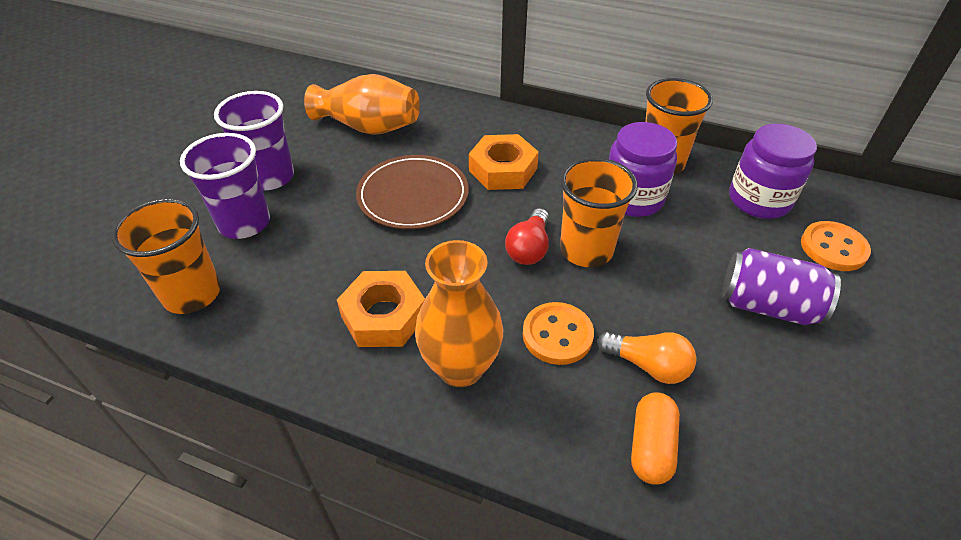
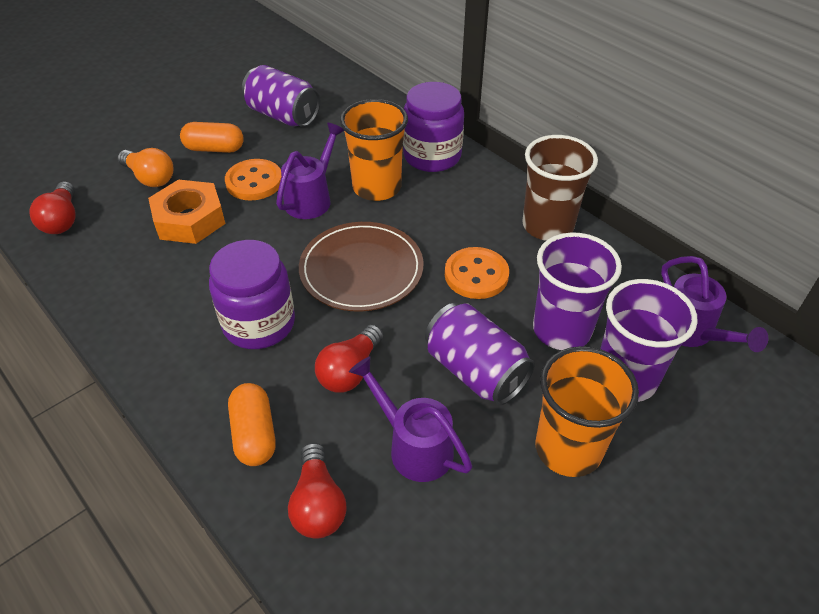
brown cup: none = 0 -> [523,135,598,241] = 1
orange capsule: [631,392,680,485] = 1 -> [180,122,244,153] [228,383,276,466] = 2
orange cup: [111,198,221,314] [560,158,638,267] [645,78,713,175] = 3 -> [340,99,408,201] [535,346,639,477] = 2
orange nut: [337,271,425,347] [469,134,539,190] = 2 -> [148,179,225,244] = 1
orange vase: [304,74,420,135] [415,240,503,387] = 2 -> none = 0
purple can: [722,248,841,325] = 1 -> [242,65,320,127] [425,303,535,405] = 2
purple watering can: none = 0 -> [276,123,344,219] [349,357,472,482] [661,256,768,352] = 3
red light bulb: [505,208,549,265] = 1 -> [29,181,76,234] [288,442,346,539] [315,324,383,393] = 3

